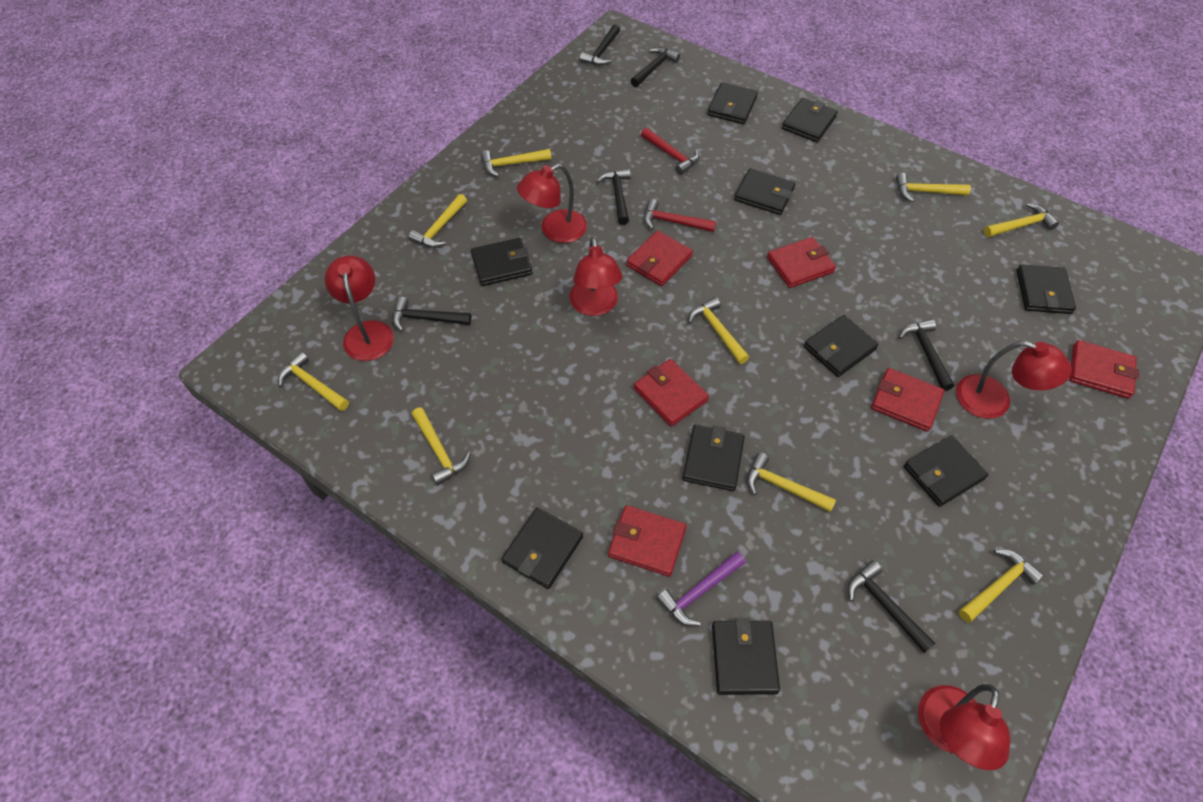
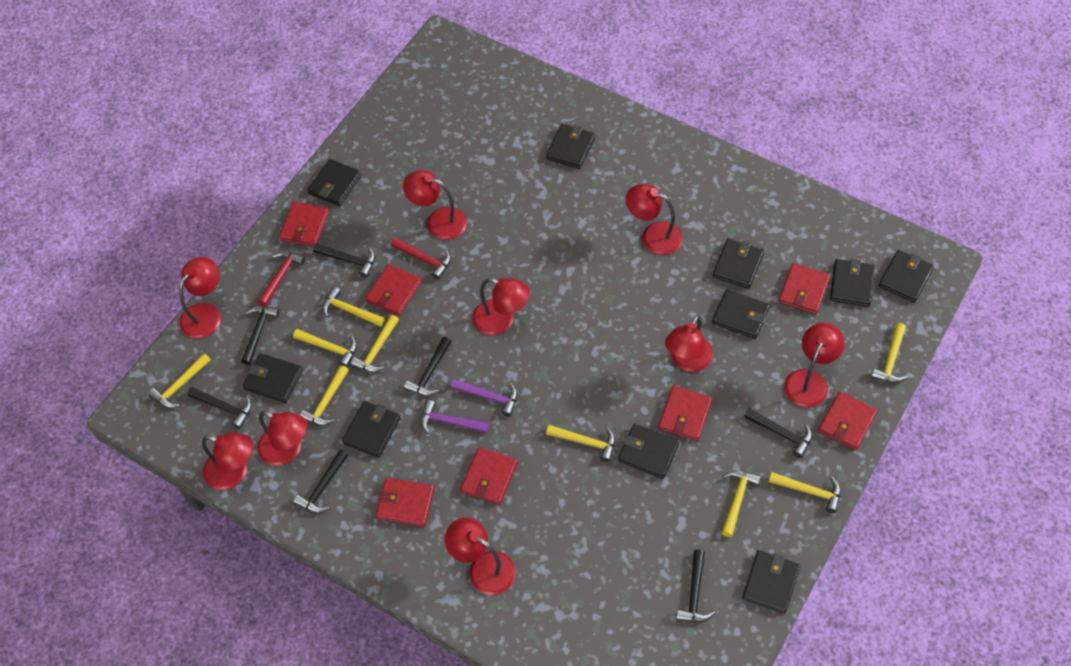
black hammer: [392,297,472,332] [580,24,620,66] [597,168,631,225] [631,47,680,87] [848,560,935,653] [899,319,954,391] = 6 -> [187,387,252,429] [241,306,280,365] [293,450,348,513] [313,243,375,278] [404,337,451,396] [676,550,715,622] [744,408,812,458] = 7
purple hammer: [656,552,745,626] = 1 -> [421,400,489,434] [451,379,518,417] = 2
red lamp: [324,255,394,361] [517,164,587,243] [570,237,622,316] [918,684,1010,770] [956,341,1072,419] = 5 -> [179,257,221,339] [202,433,253,490] [258,411,308,466] [403,170,467,240] [445,518,516,595] [472,278,530,335] [626,184,683,255] [665,315,713,372] [784,323,844,408] = 9
red wallet: [608,505,687,577] [626,230,693,286] [634,359,709,426] [767,237,836,288] [871,368,944,432] [1069,340,1139,399] = 6 -> [279,202,329,247] [365,264,422,316] [376,478,434,527] [461,447,518,505] [658,386,712,441] [779,263,830,314] [818,391,877,450] = 7

